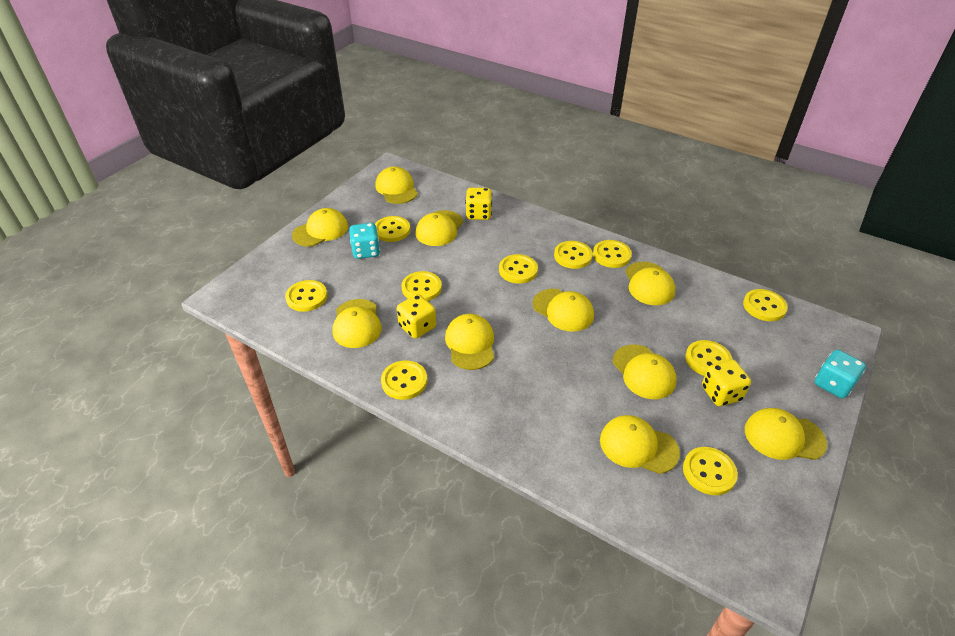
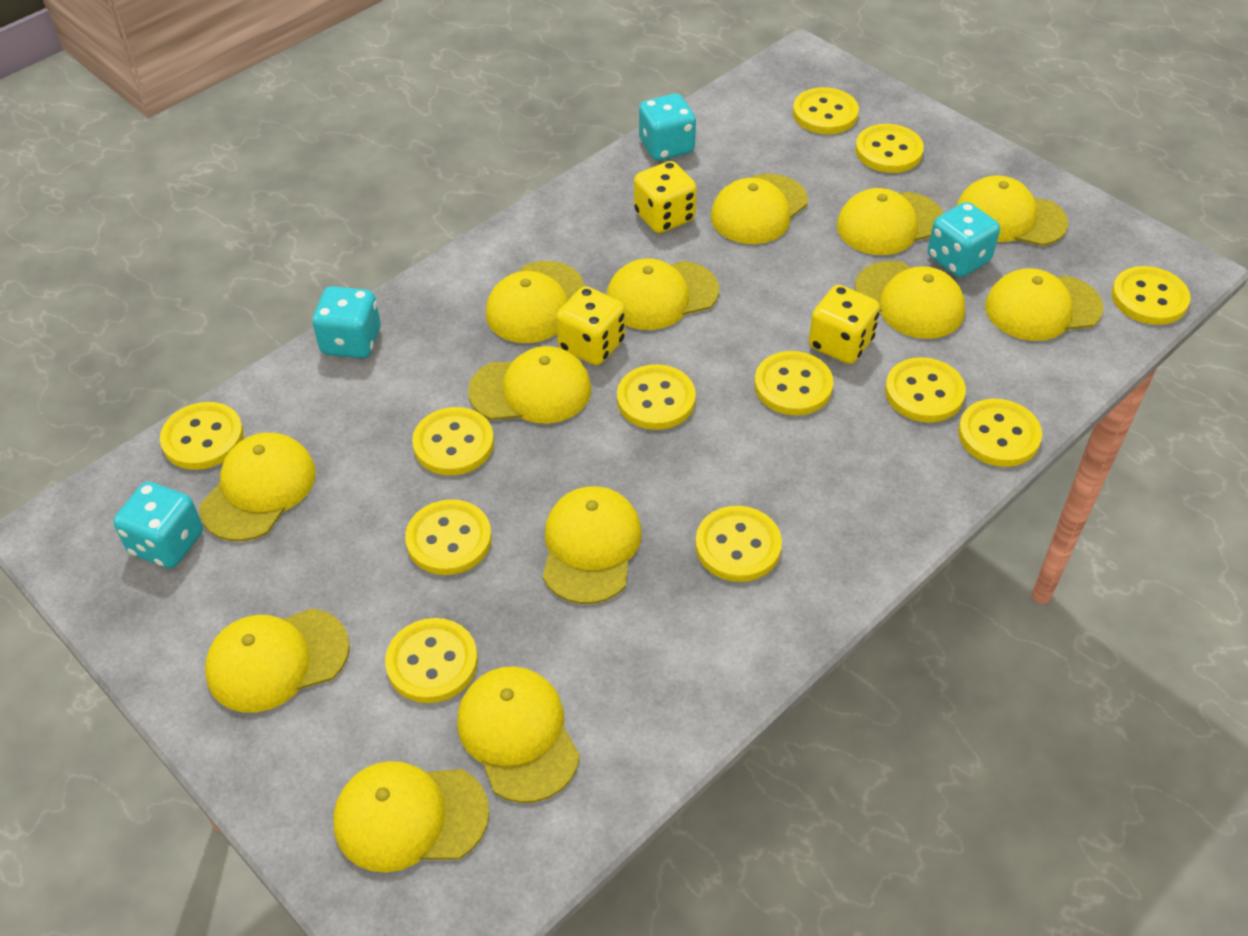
turquoise dice: [349,223,380,259] [815,350,866,398] = 2 -> [113,482,203,568] [312,286,381,359] [639,94,696,161] [928,202,1000,277] = 4
yellow button: [285,280,327,312] [375,216,410,242] [381,360,427,400] [401,271,442,301] [499,254,538,284] [554,241,593,269] [593,240,632,268] [683,447,738,495] [685,340,732,376] [743,289,788,321] = 10 -> [160,402,244,470] [385,618,478,703] [405,499,492,575] [412,407,494,475] [617,364,696,430] [695,506,782,582] [754,351,833,415] [793,87,859,134] [855,124,924,173] [885,357,966,422] [958,399,1042,467] [1111,266,1191,325] = 12
yellow cap: [292,208,348,247] [332,299,382,348] [375,166,418,204] [415,210,463,246] [445,314,494,370] [533,289,594,332] [600,415,680,474] [613,345,676,399] [625,262,675,305] [745,408,827,460] = 10 -> [200,433,316,541] [205,608,350,712] [333,761,489,872] [457,666,580,803] [468,346,592,424] [486,261,584,343] [543,486,642,604] [606,258,719,330] [711,174,808,244] [837,188,944,255] [855,261,965,339] [956,176,1068,246] [985,268,1103,341] = 13

